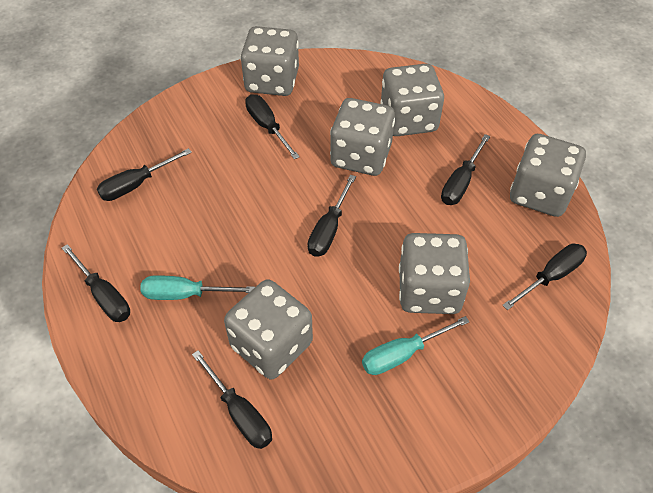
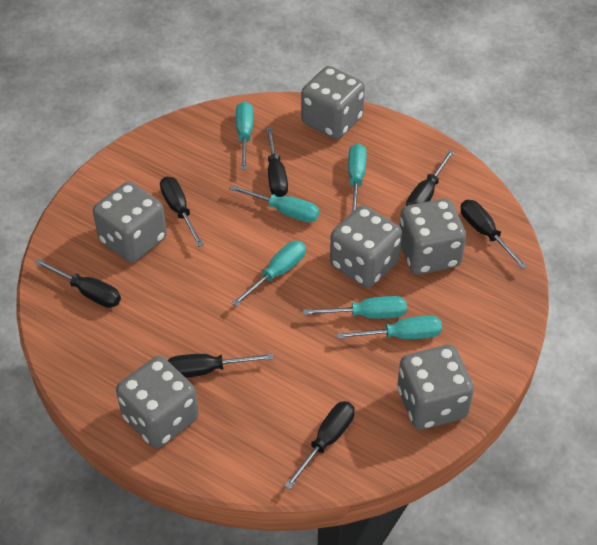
turquoise screwdriver: [140,275,255,300] [362,316,470,375] = 2 -> [229,185,319,222] [232,241,306,307] [236,101,253,170] [303,296,407,319] [337,315,442,339] [348,143,367,213] = 6

